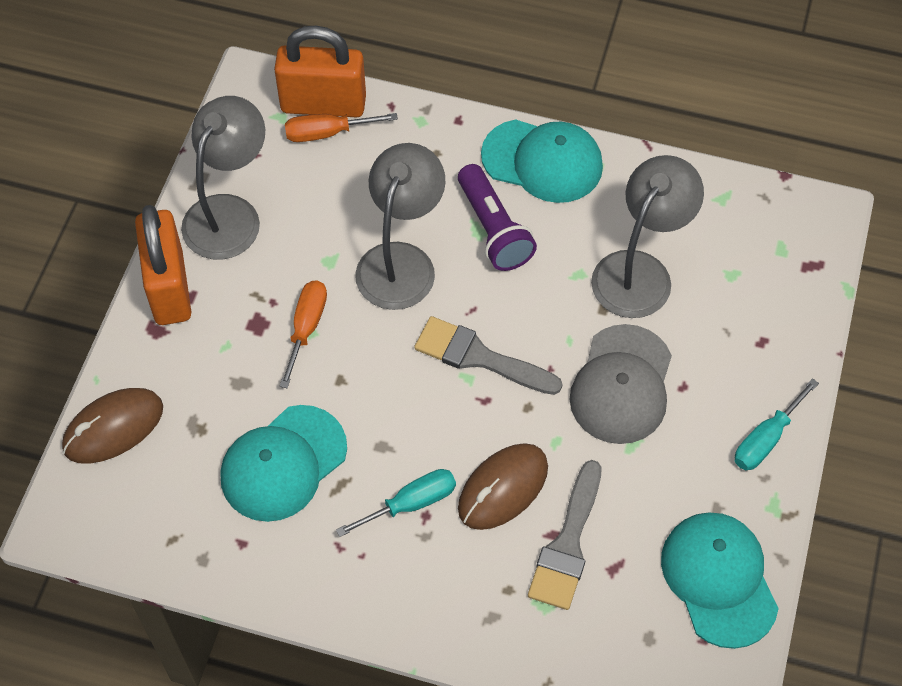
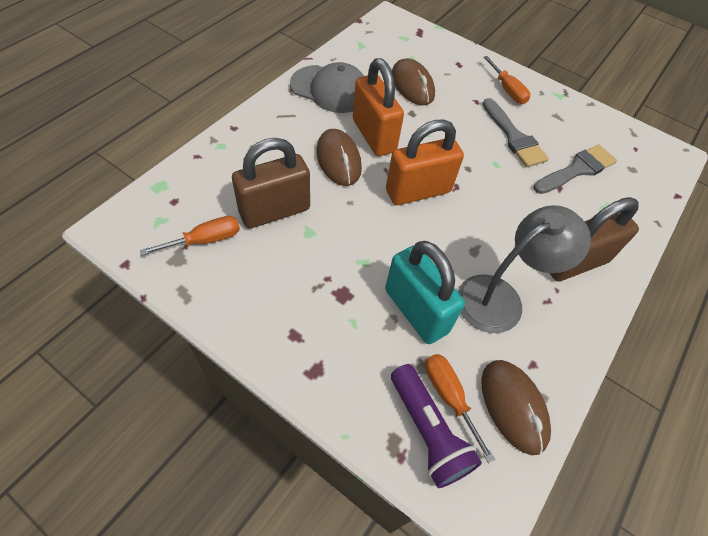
brown mouse: [62,388,163,464] [458,443,548,530] = 2 -> [317,129,362,186] [392,58,435,105] [481,360,551,455] = 3
brown padlock: none = 0 -> [232,138,310,228] [550,197,639,282] = 2
grey lamp: [181,96,265,260] [355,143,445,310] [591,155,704,318] = 3 -> [458,205,591,333] = 1
orange screwdriver: [280,280,327,388] [285,113,398,142] = 2 -> [140,216,240,256] [425,354,495,463] [483,56,530,104] = 3
turquoise cap: [220,405,347,522] [481,120,603,203] [661,512,779,649] = 3 -> none = 0
turquoise padlock: none = 0 -> [385,241,465,344] = 1
turquoise screwdriver: [336,469,456,537] [734,378,819,470] = 2 -> none = 0

